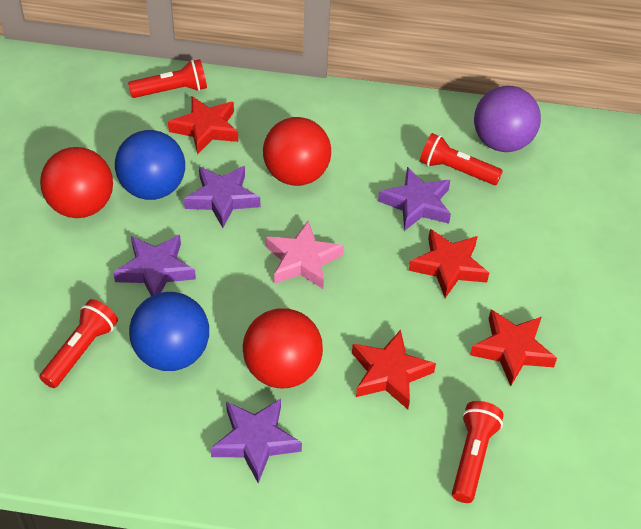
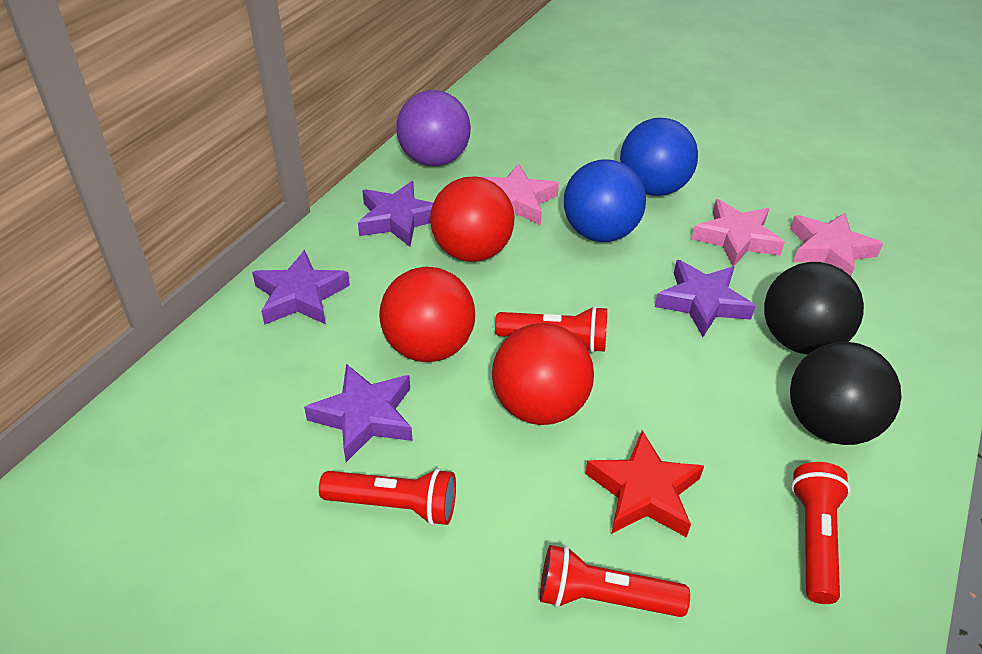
black ball: none = 0 -> [764,262,864,355] [790,342,901,445] = 2
pink star: [266,221,344,289] = 1 -> [482,163,559,225] [692,199,785,267] [790,213,883,276] = 3
red star: [168,96,238,155] [352,330,436,409] [409,229,489,298] [470,310,557,386] = 4 -> [585,430,704,537] = 1

